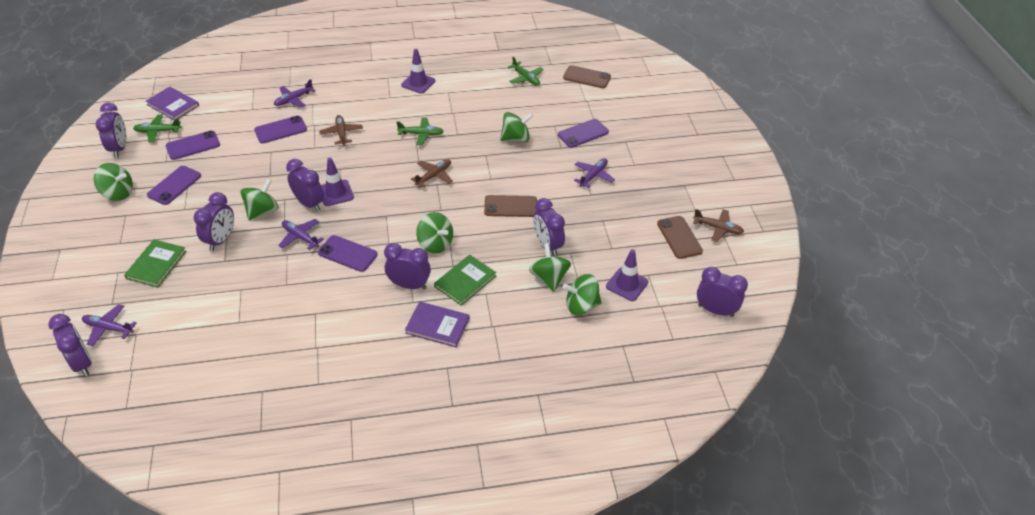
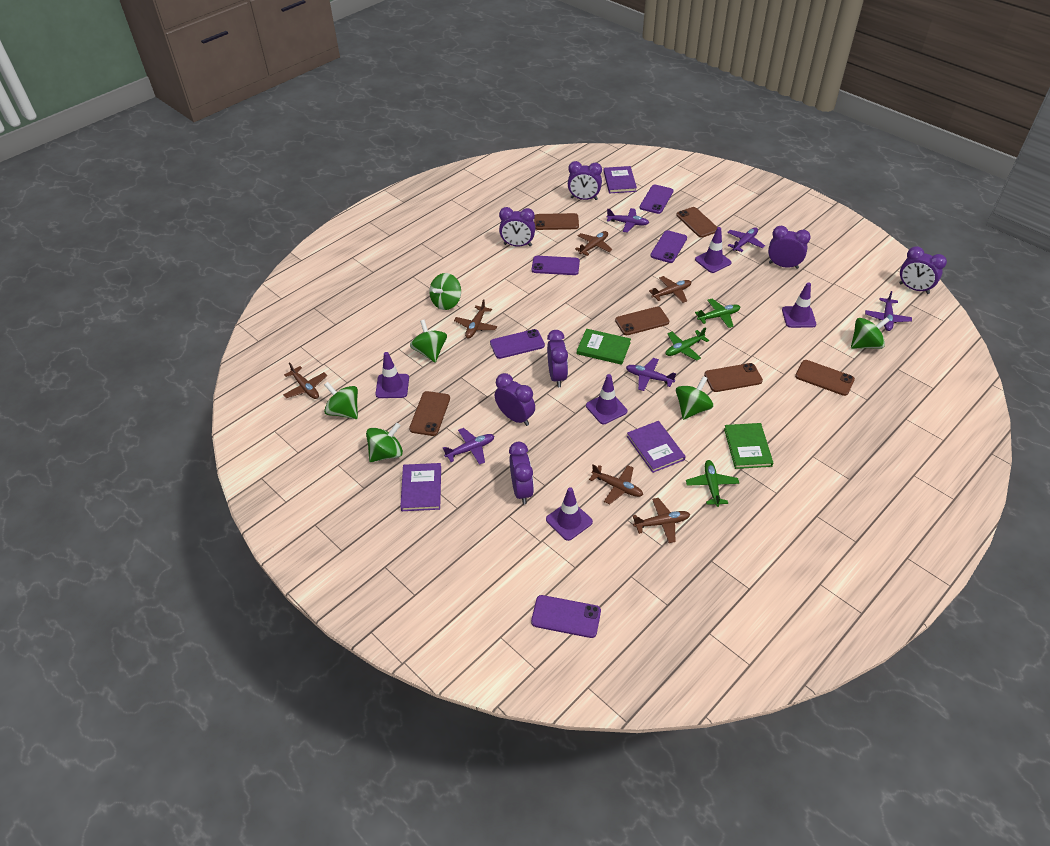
brown phone: [484,195,537,217] [563,65,611,88] [657,216,703,259] = 3 -> [409,391,450,436] [534,213,579,230] [615,307,669,335] [676,207,717,238] [704,363,763,392] [795,360,855,396] = 6
brown plane: [319,115,363,145] [411,159,452,188] [693,209,744,242] = 3 -> [283,362,327,399] [454,299,497,339] [575,231,612,256] [589,464,643,505] [633,498,690,543] [649,276,691,303] = 6
purple book: [146,87,199,120] [405,302,470,347] = 2 -> [400,463,441,511] [604,166,637,194] [627,421,686,473] = 3
purple plane: [82,304,137,346] [274,79,315,108] [278,219,324,250] [574,158,615,188] = 4 -> [443,428,494,465] [607,208,649,233] [626,358,676,391] [727,227,765,252] [865,291,912,331] = 5
purple traffic cone: [321,158,354,206] [401,49,436,94] [606,249,648,301] = 3 -> [375,352,409,398] [546,487,593,541] [586,374,627,424] [695,227,732,273] [782,282,816,328] = 5

